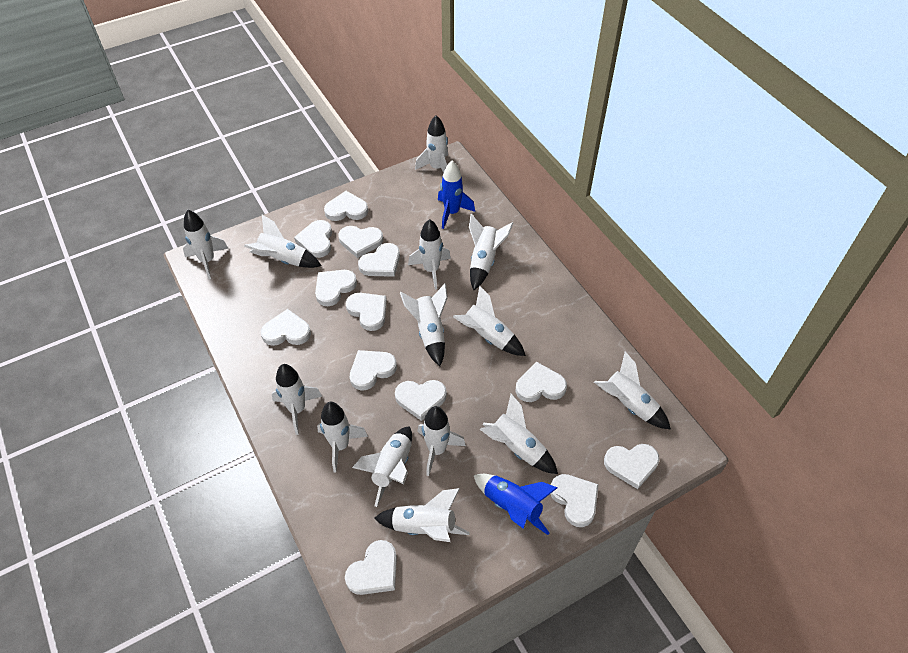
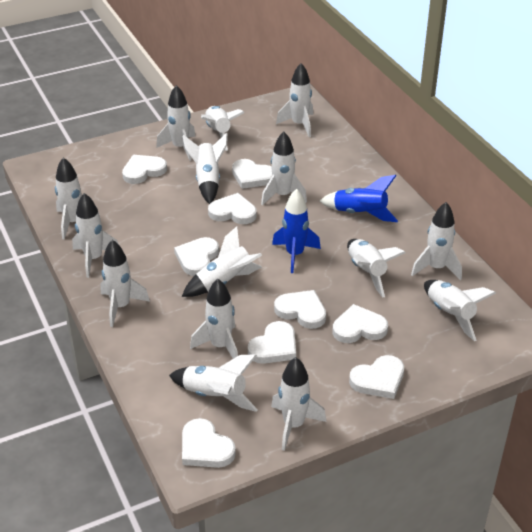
white heart: [261,309,311,346] [294,220,332,258] [315,270,357,306] [324,191,368,221] [338,226,383,258] [345,540,397,595] [346,293,387,331] [350,350,397,390] [358,243,400,277] [395,380,447,421] [516,362,567,402] [551,474,599,527] [604,444,660,489] = 13 -> [122,155,167,184] [174,237,219,276] [182,418,236,468] [208,193,256,224] [232,159,272,189] [248,321,296,364] [274,290,326,329] [333,304,388,343] [349,355,404,399] = 9
white rocket: [183,210,229,279] [244,215,322,268] [272,364,322,435] [317,402,368,473] [352,426,412,507] [374,488,470,542] [400,283,448,366] [408,219,451,290] [415,115,448,173] [418,406,466,476] [453,285,526,356] [469,214,513,290] [480,394,558,474] [594,351,671,429] = 14 -> [55,157,100,240] [72,193,118,278] [100,240,150,327] [156,85,196,161] [169,354,257,412] [182,226,262,297] [183,133,228,204] [190,279,238,359] [201,106,245,151] [261,132,307,206] [271,357,326,451] [276,63,313,137] [347,239,405,297] [411,202,462,280] [424,280,496,341] = 15

